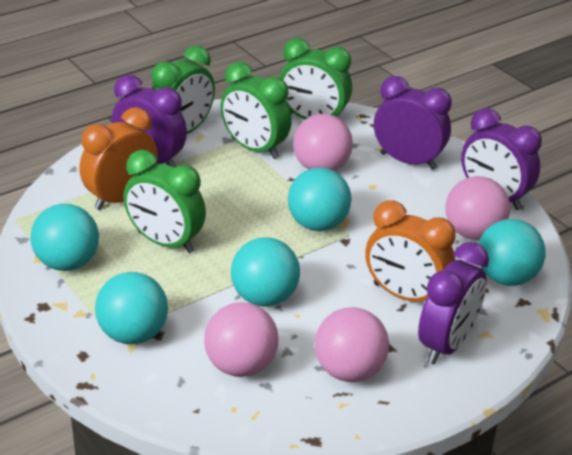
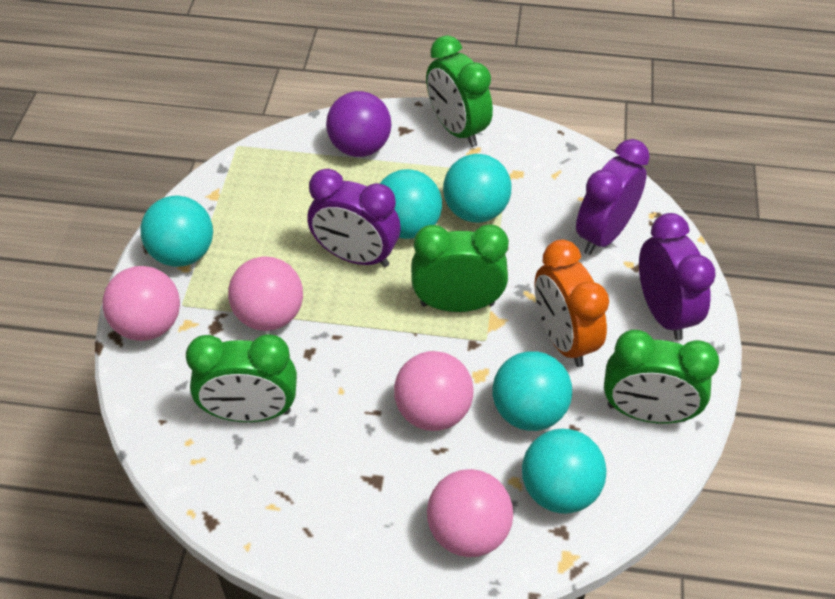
orange clock: [80,107,158,210] [365,200,456,302] = 2 -> [534,240,609,367] = 1
purple ball: none = 0 -> [326,91,391,157] = 1
purple clock: [112,75,187,168] [374,76,452,170] [418,242,489,364] [461,108,542,210] = 4 -> [307,169,401,267] [576,139,650,255] [639,213,716,340] = 3

